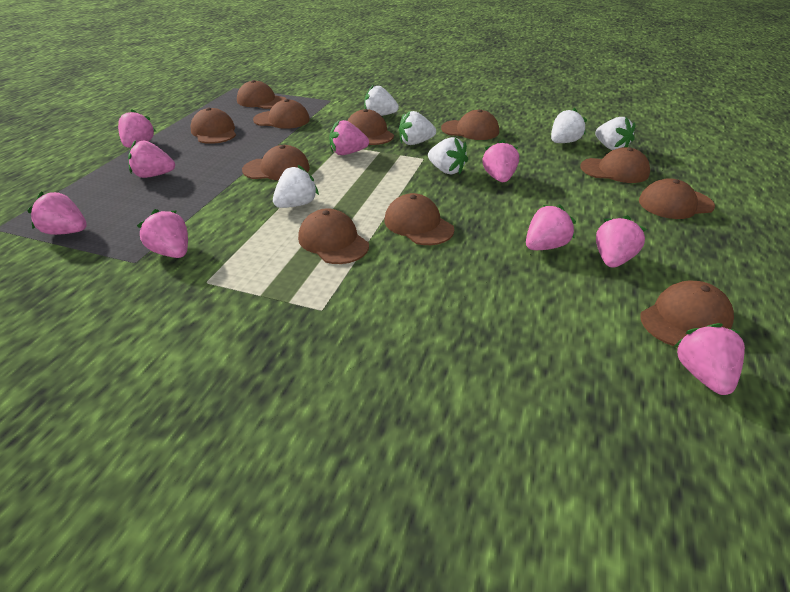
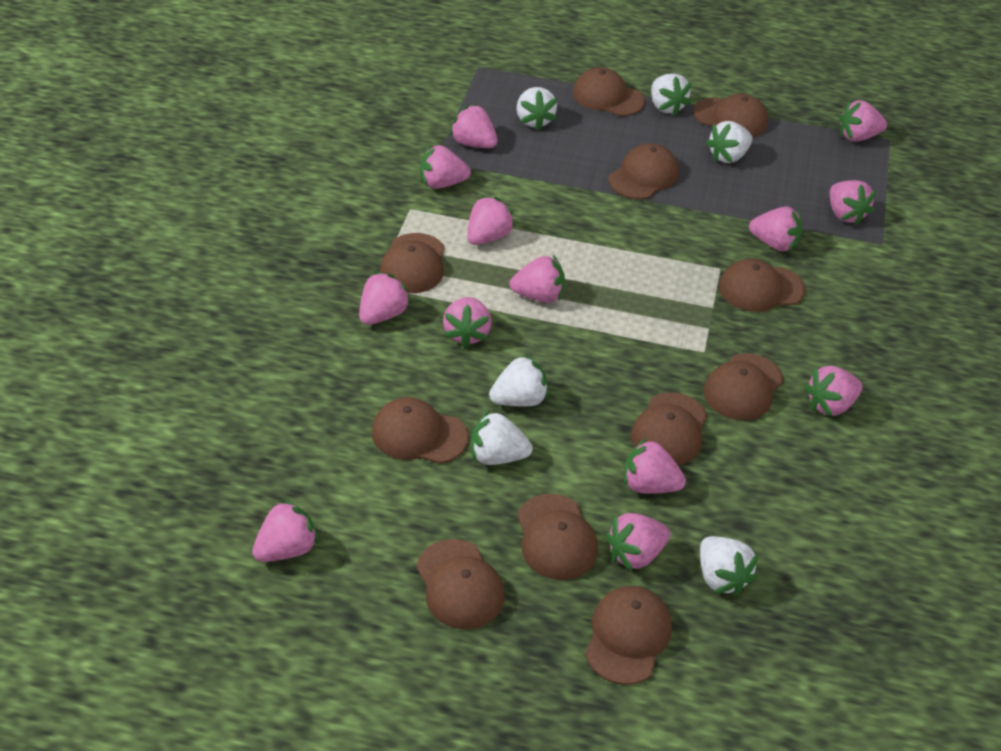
pink strawberry: [28,192,87,235] [118,109,156,148] [128,140,175,178] [137,209,188,258] [329,120,369,155] [482,140,519,182] [526,204,576,250] [596,215,647,268] [674,323,745,395] = 9 -> [252,499,319,562] [359,271,411,325] [420,145,471,189] [443,297,492,348] [450,104,498,148] [467,196,515,245] [510,255,565,303] [606,513,670,571] [624,438,686,494] [749,206,802,252] [804,366,863,417] [830,180,876,226] [839,100,887,142] = 13

